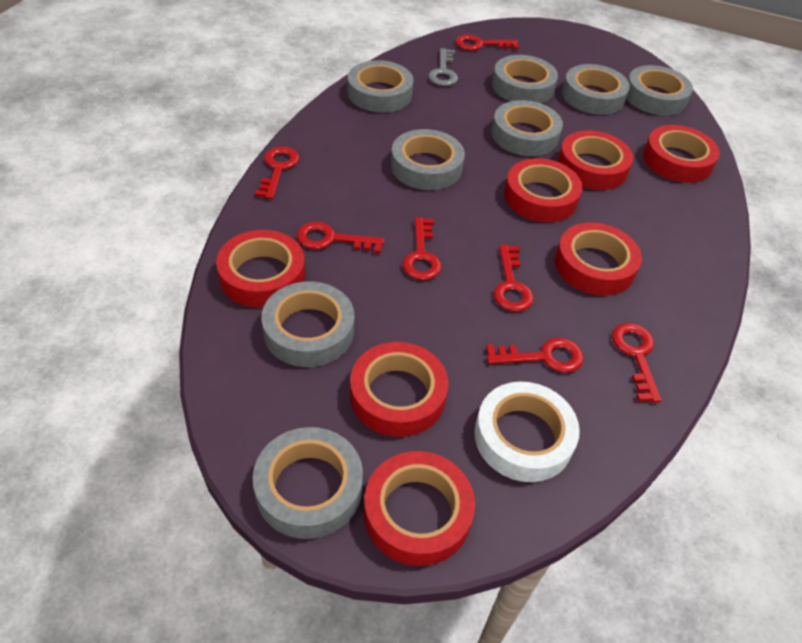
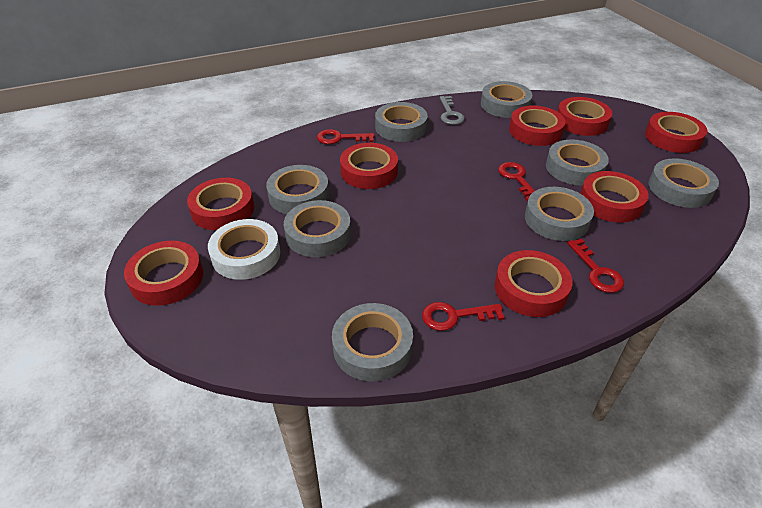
red key: [255,147,299,199] [297,222,384,254] [402,217,441,280] [455,35,519,51] [486,338,584,373] [493,245,534,312] [612,323,662,403] = 7 -> [317,129,375,144] [422,302,505,331] [498,162,535,202] [567,238,624,293] = 4
red tape: [216,230,305,308] [350,342,448,437] [364,451,475,566] [504,158,583,222] [555,223,642,296] [557,131,633,190] [643,125,720,183] = 7 -> [124,241,203,306] [187,178,254,230] [340,143,398,189] [495,250,573,317] [509,105,565,146] [557,97,612,136] [580,171,649,223] [645,112,707,153] = 8

